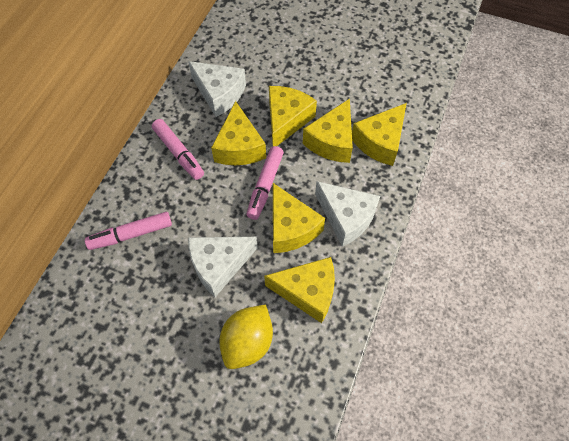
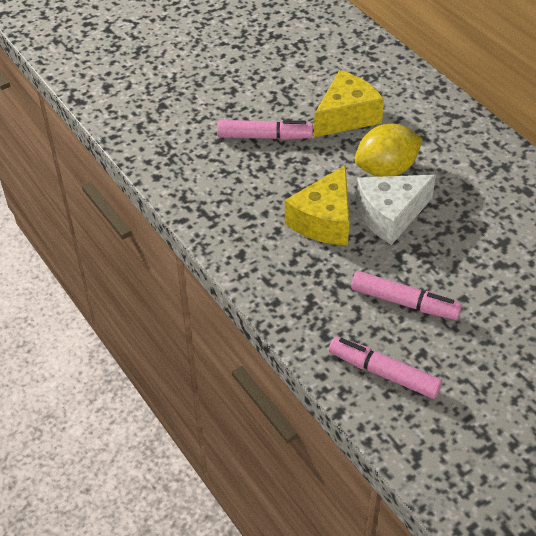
white cheese: [188,61,246,117] [188,237,258,297] [315,181,380,247] = 3 -> [356,175,436,245] = 1
yellow cheese: [211,101,266,165] [264,257,335,323] [269,86,317,146] [273,183,325,253] [303,98,353,163] [352,103,407,166] = 6 -> [285,165,349,245] [314,70,384,137] = 2

